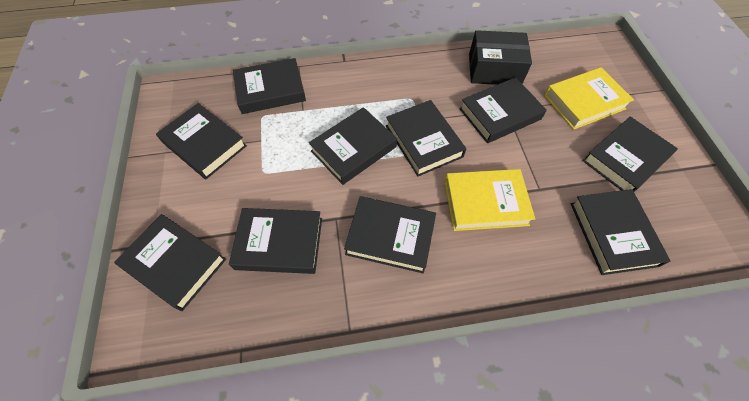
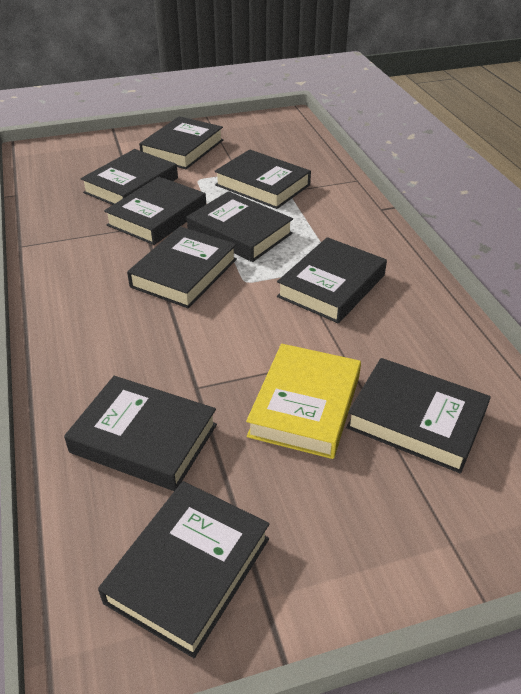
black box: [469,30,532,85] = 1 -> none = 0
yellow book: [445,169,535,231] [544,67,634,130] = 2 -> [246,344,361,459] = 1

